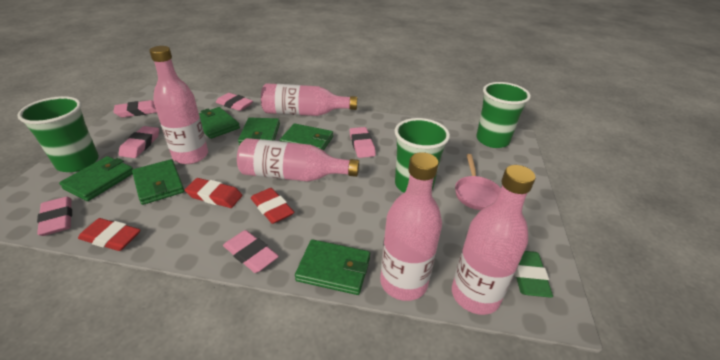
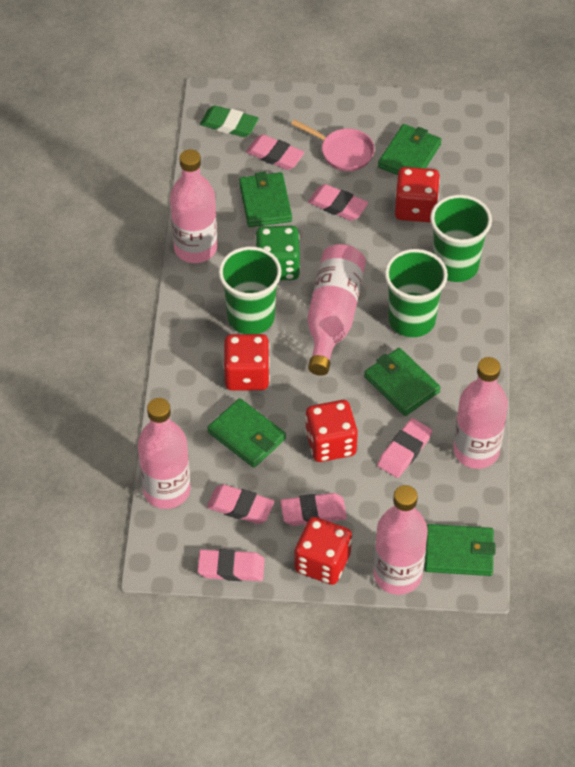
green dice: none = 0 -> [255,226,300,280] = 1
green wallet: [59,156,133,201] [132,159,185,205] [199,107,240,139] [238,117,280,145] [280,123,333,151] [295,239,370,295] = 6 -> [207,398,286,468] [239,171,292,227] [364,348,441,416] [378,124,441,175] [425,524,496,576] = 5
red dice: none = 0 -> [223,334,270,391] [295,517,352,585] [305,400,358,462] [395,167,440,222] = 4
red eraser: [78,218,140,251] [185,178,243,208] [251,188,294,224] = 3 -> none = 0

